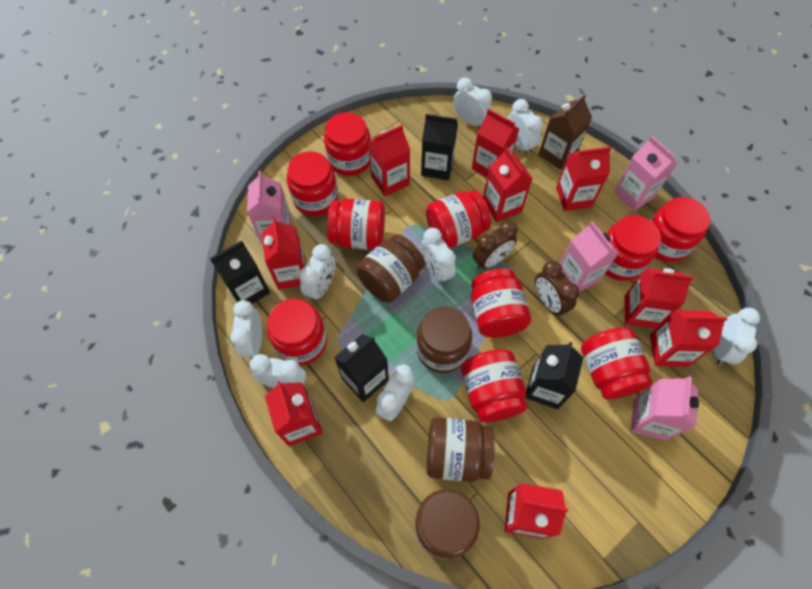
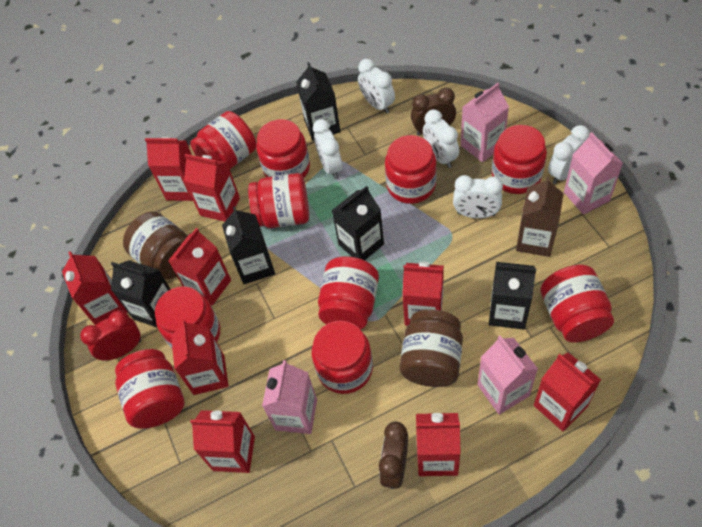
black carton: [209,241,270,304] [334,334,389,402] [421,114,458,180] [525,342,583,409] = 4 -> [111,260,171,327] [222,206,275,284] [296,62,341,141] [332,186,384,260] [489,262,536,330] = 5
brown jar: [356,234,425,303] [415,489,480,559] [416,307,472,373] [427,417,495,482] = 4 -> [123,212,187,279] [400,309,463,387] = 2
red clock: none = 0 -> [80,310,141,361] = 1
white clock: [230,300,262,359] [250,354,307,388] [299,244,335,302] [376,364,415,421] [421,228,456,284] [453,78,492,127] [508,99,543,155] [714,308,760,365] = 8 -> [313,119,342,179] [358,59,395,114] [423,109,459,168] [453,175,503,218] [548,125,590,184] = 5

